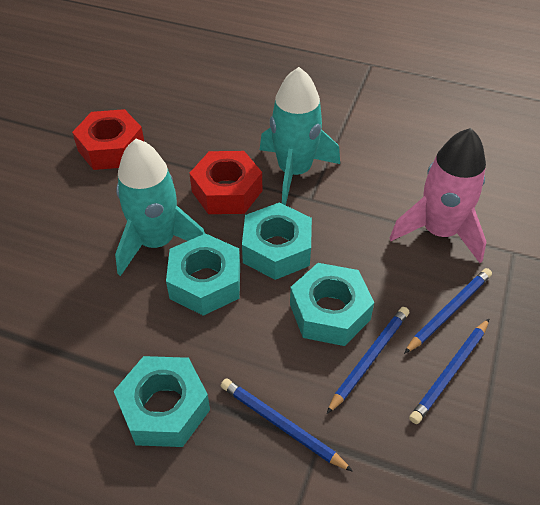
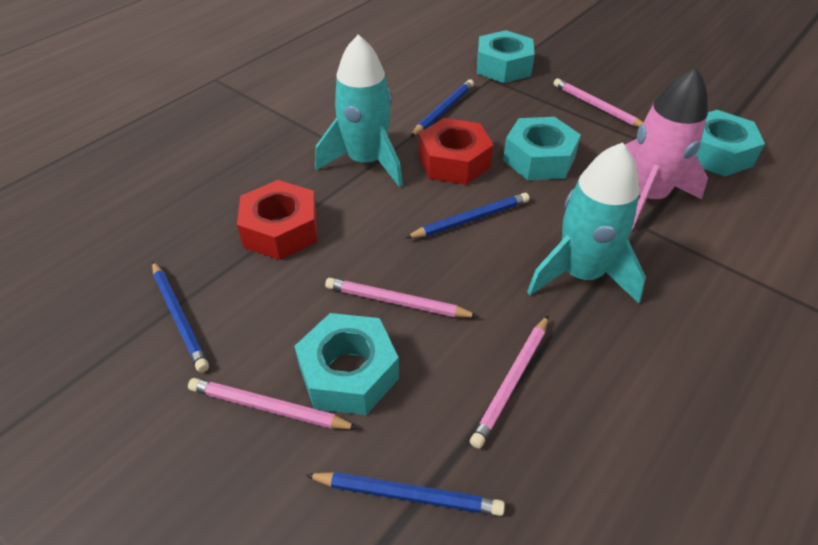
pink pencil: none = 0 -> [188,378,359,429] [325,278,479,317] [470,315,549,449] [553,78,643,127] = 4

